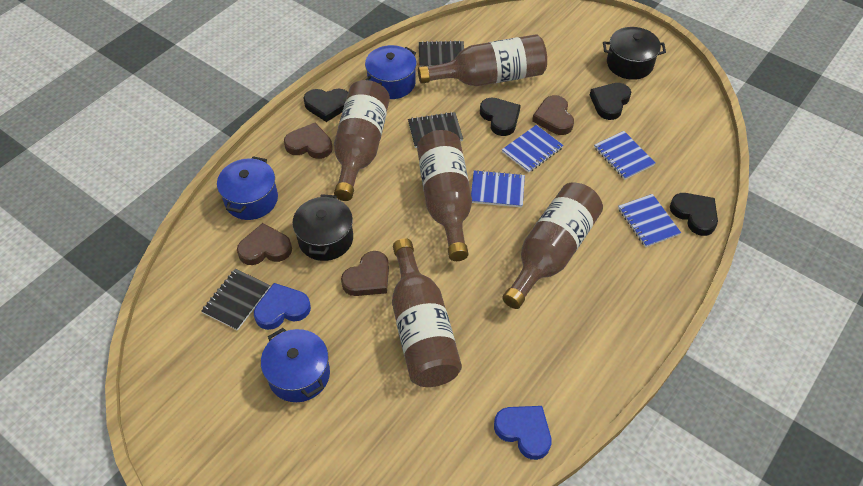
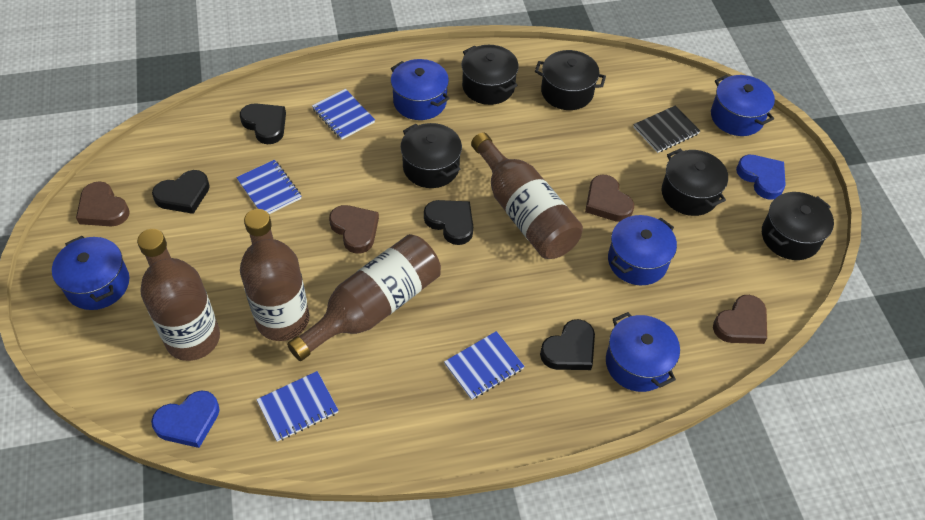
black notebook: [201,269,270,331] [408,112,463,148] [419,40,464,67] = 3 -> [633,105,700,153] = 1
black pot: [292,194,353,261] [603,27,666,80] = 2 -> [400,123,462,188] [462,45,519,105] [535,50,606,110] [662,149,728,216] [762,192,834,260] = 5
blue pot: [217,156,278,220] [261,328,330,402] [365,45,417,99] = 3 -> [52,236,129,310] [391,59,450,120] [606,312,680,392] [608,215,677,285] [711,75,775,136] = 5
brown bottle: [334,80,390,201] [392,238,462,387] [417,130,472,261] [418,34,547,86] [502,182,603,309] = 5 -> [137,229,220,361] [240,209,309,341] [287,234,441,361] [471,132,583,259] = 4

